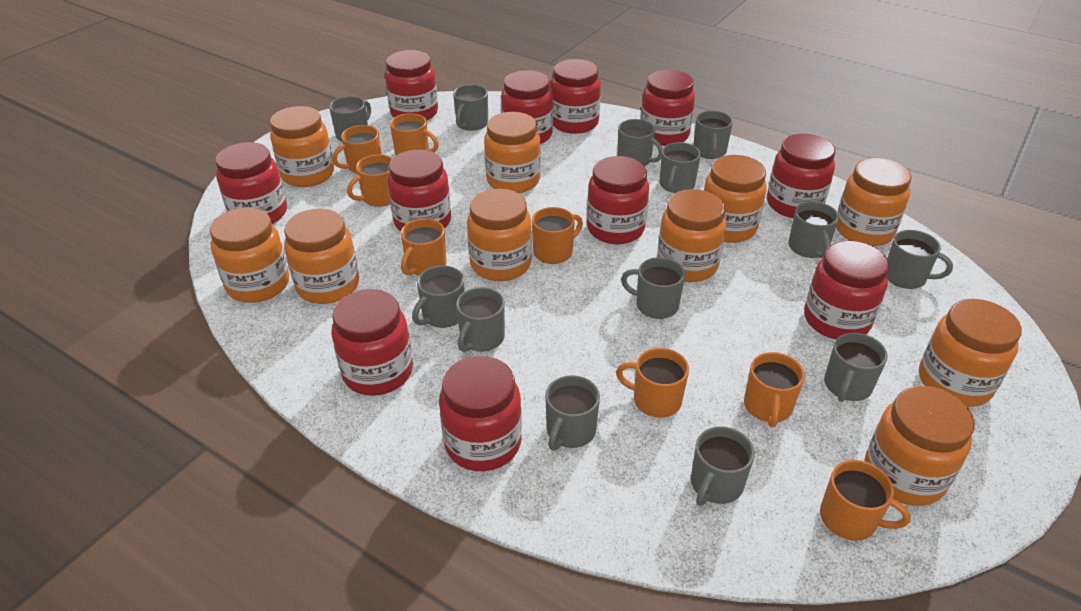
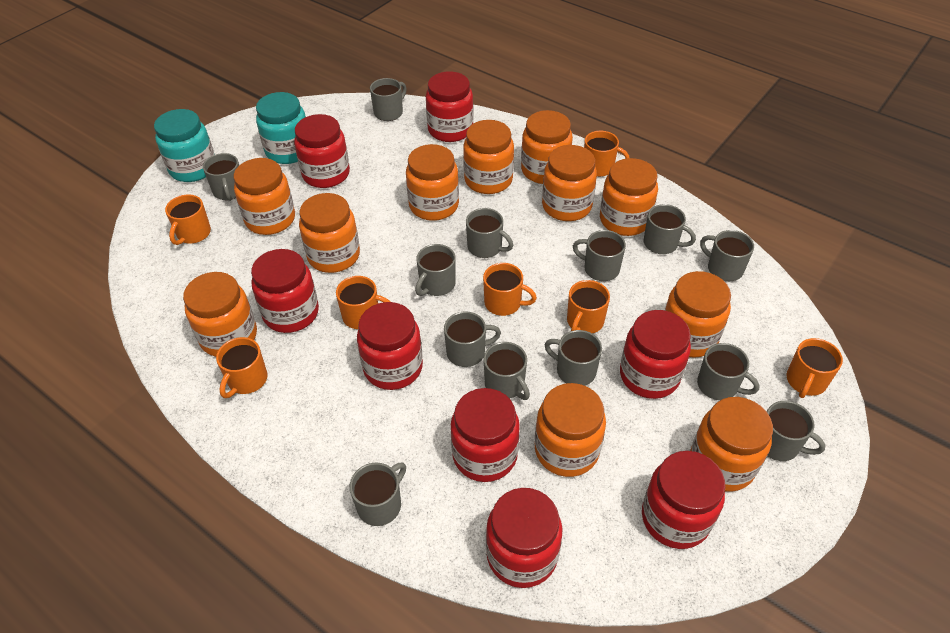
orange jar: [210,208,289,303] [270,106,334,187] [284,209,359,304] [467,189,532,281] [484,112,541,193] [657,189,726,282] [703,155,767,243] [836,158,912,246] [865,386,975,506] [919,299,1022,407] = 10 -> [183,272,257,357] [234,158,295,235] [299,193,360,273] [406,144,459,221] [463,120,514,194] [521,110,573,184] [535,383,606,477] [542,145,597,221] [600,158,658,236] [665,271,731,358] [690,397,773,492] = 11
orange mug: [332,125,381,174] [347,154,393,207] [390,113,439,155] [401,218,446,276] [532,207,583,264] [616,348,689,418] [744,352,805,427] [820,460,911,541] = 8 -> [165,194,211,245] [216,337,267,398] [336,276,390,329] [483,263,537,316] [567,280,610,333] [584,131,629,177] [786,338,843,398] = 7
red jar: [215,142,287,224] [331,289,413,396] [385,50,438,120] [388,150,451,231] [439,356,522,471] [501,70,553,144] [550,59,601,134] [587,156,649,244] [641,70,695,146] [767,134,836,218] [804,241,889,339] = 11 -> [251,249,319,333] [294,114,350,188] [357,302,423,390] [426,72,474,142] [451,388,520,482] [486,488,563,588] [620,310,691,399] [642,451,725,549] = 8
turquoise jar: none = 0 -> [154,109,215,182] [256,92,306,164] = 2

